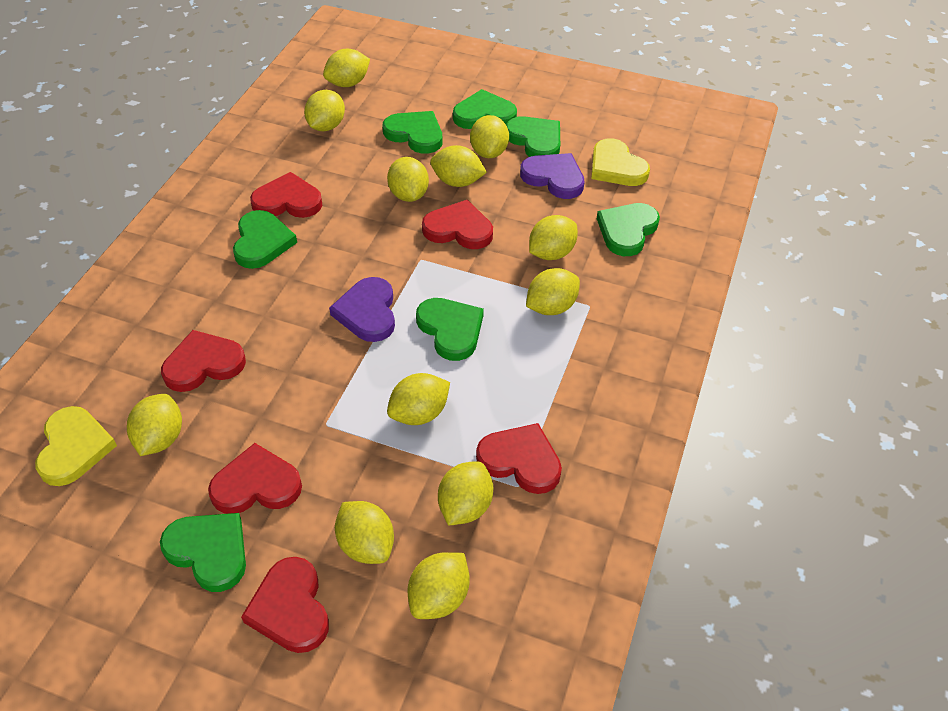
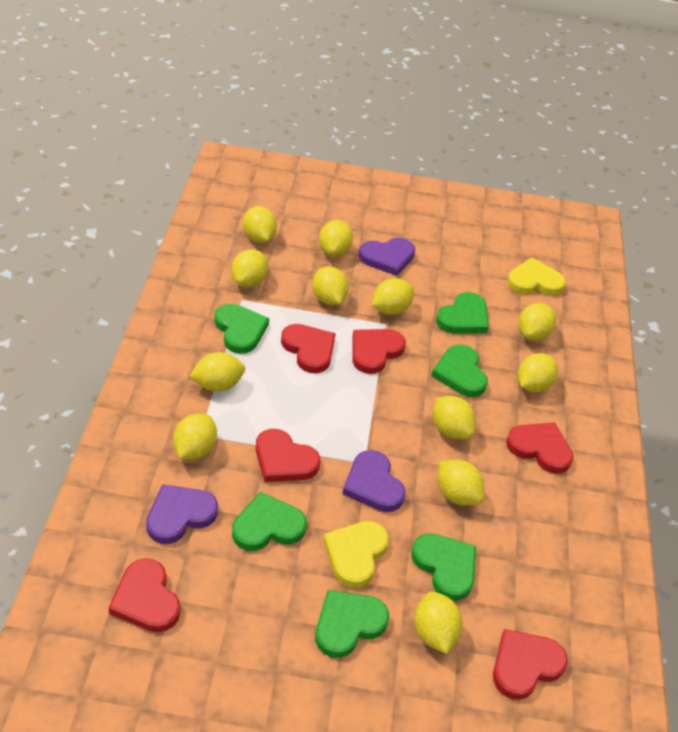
green heart: [160,513,246,592] [233,210,297,269] [382,111,442,154] [416,298,484,361] [453,89,517,129] [506,116,560,157] [597,203,660,256] = 7 -> [215,304,269,354] [232,492,307,551] [315,590,389,658] [411,533,476,601] [431,345,488,397] [436,292,489,334] = 6
purple heart: [329,277,395,342] [520,153,585,199] = 2 -> [146,484,218,544] [343,450,406,512] [359,238,415,276] = 3

